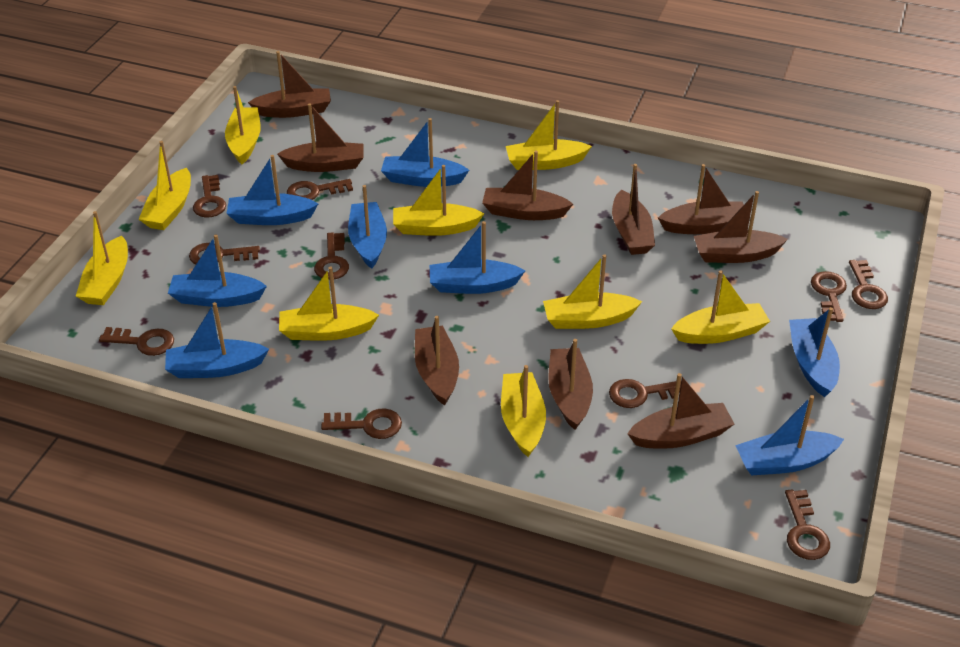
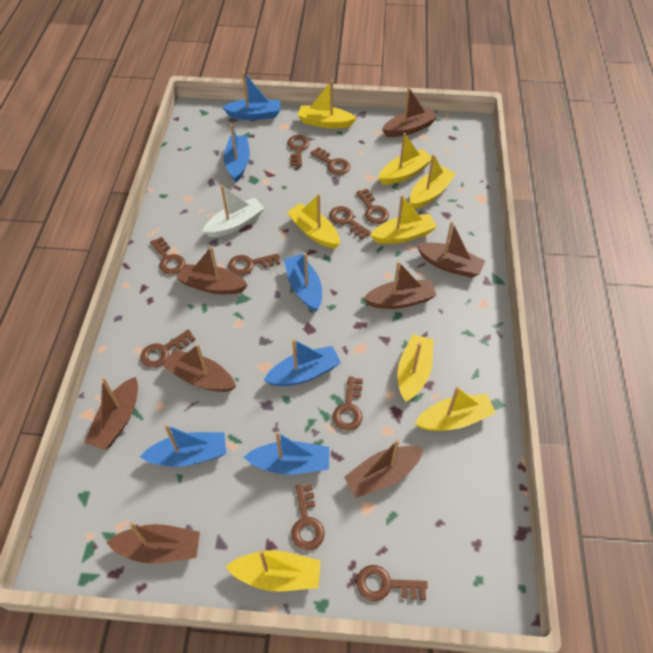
blue boat: [165,302,269,378] [168,235,267,307] [226,155,318,225] [348,185,387,269] [381,118,469,187] [430,221,525,294] [735,395,844,476] [789,307,840,397] = 8 -> [140,424,226,467] [222,72,280,120] [224,124,250,182] [244,431,329,475] [264,339,341,386] [284,253,322,312] = 6
brown boat: [248,51,331,118] [277,103,363,172] [415,316,459,406] [482,150,573,220] [548,339,593,430] [612,164,655,255] [627,373,734,449] [658,164,744,234] [694,191,788,263] = 9 -> [84,377,138,450] [106,522,200,563] [163,344,236,392] [177,246,248,294] [344,439,424,498] [363,261,437,309] [382,87,438,137] [416,221,485,278] = 8
white boat: none = 0 -> [202,185,264,237] = 1
yellow boat: [76,211,128,305] [139,141,191,230] [225,86,261,165] [279,267,379,341] [393,165,484,236] [501,365,546,457] [506,100,592,170] [543,254,642,329] [671,270,770,344] = 9 -> [225,550,321,591] [287,194,340,249] [297,80,357,128] [370,195,437,244] [379,133,432,185] [398,334,434,402] [410,154,456,209] [415,387,496,431] = 8

